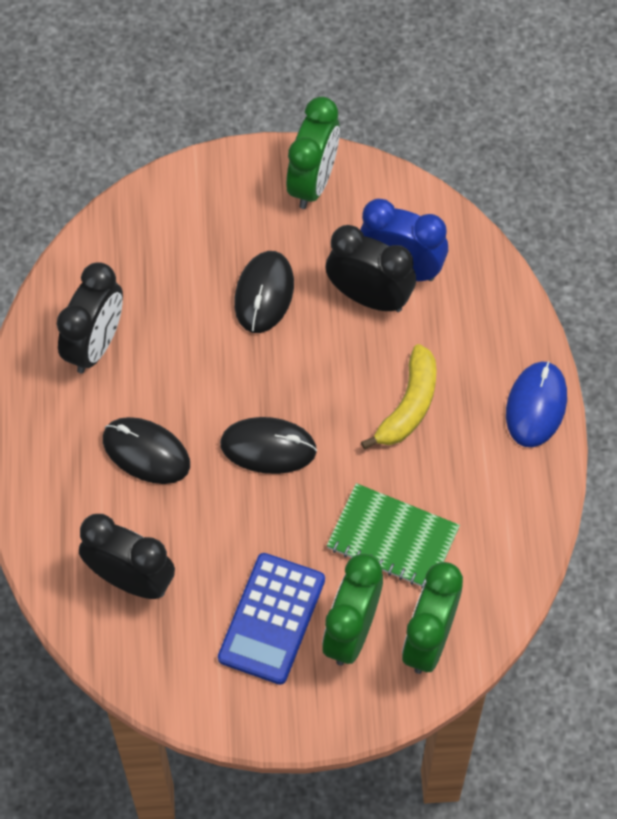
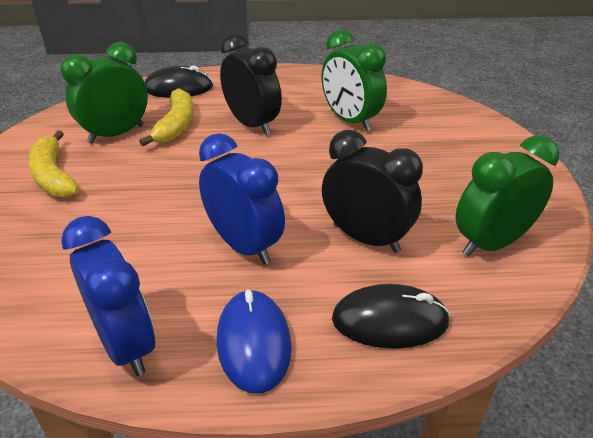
black clock: [57,262,123,373] [79,514,175,599] [326,225,416,312] = 3 -> [220,33,282,135] [322,130,423,253] = 2
black mouse: [103,417,190,484] [220,417,317,474] [234,251,294,333] = 3 -> [145,65,213,98] [332,284,450,349] = 2
blue calculator: [218,553,325,685] = 1 -> none = 0
blue clock: [360,199,448,281] = 1 -> [61,216,155,376] [199,133,285,265] = 2
green notebook: [327,483,460,589] = 1 -> none = 0
yellow banana: [361,344,436,449] = 1 -> [28,130,79,197] [139,88,194,146] = 2

